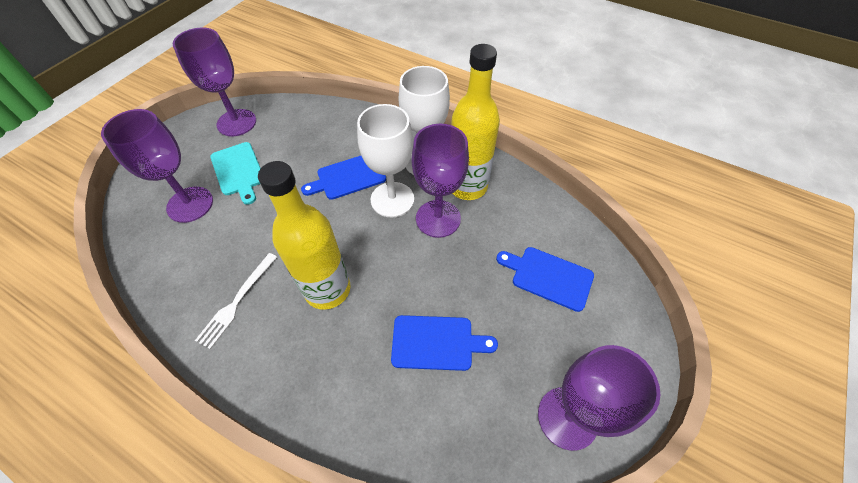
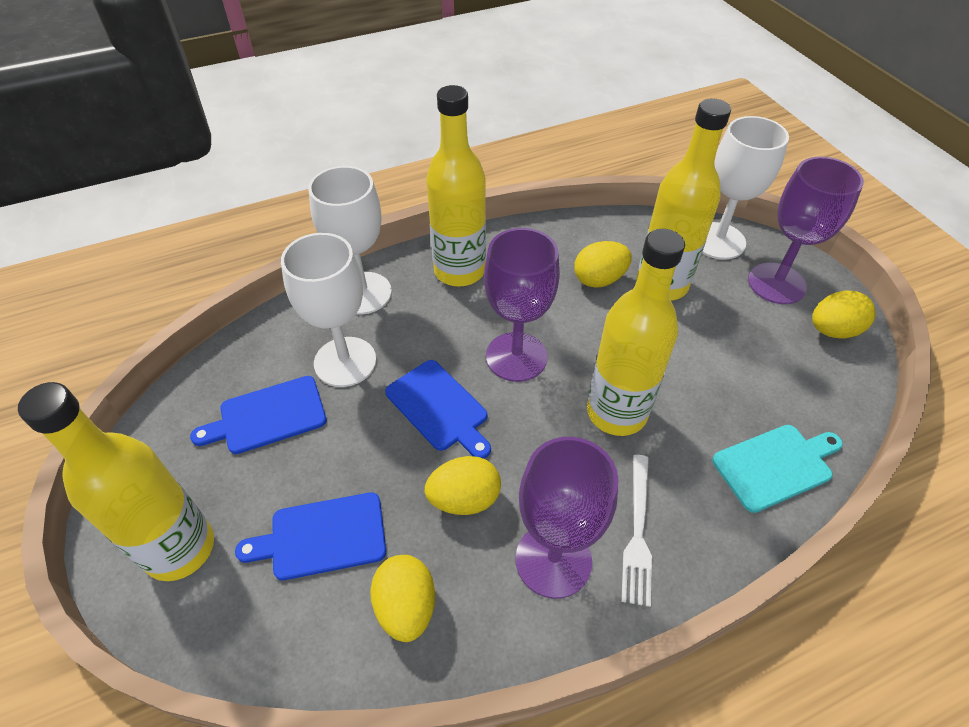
purple goblet: [101,109,213,223] [173,28,256,136] [411,124,469,238] [538,345,661,451] = 4 -> [484,228,560,382] [516,437,619,599] [748,157,864,304] = 3
white goblet: [357,104,414,217] [398,66,450,175] = 2 -> [281,233,376,387] [308,166,392,314] [702,116,789,260] = 3
yellow bottle: [258,161,351,310] [451,44,500,200] = 2 -> [18,382,214,581] [426,85,486,286] [587,229,685,436] [636,98,731,301] = 4
yellow egg: none = 0 -> [370,555,435,642] [425,456,501,515] [574,241,632,288] [812,290,876,338] = 4

